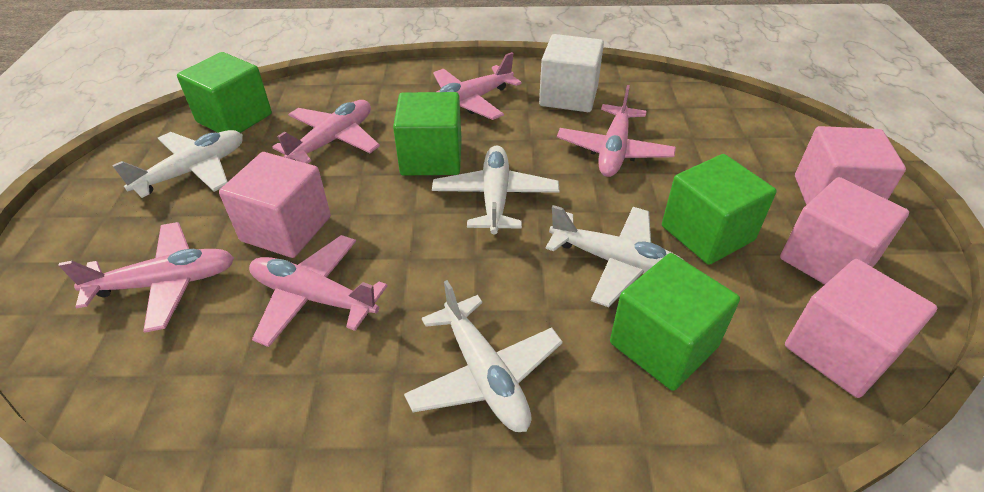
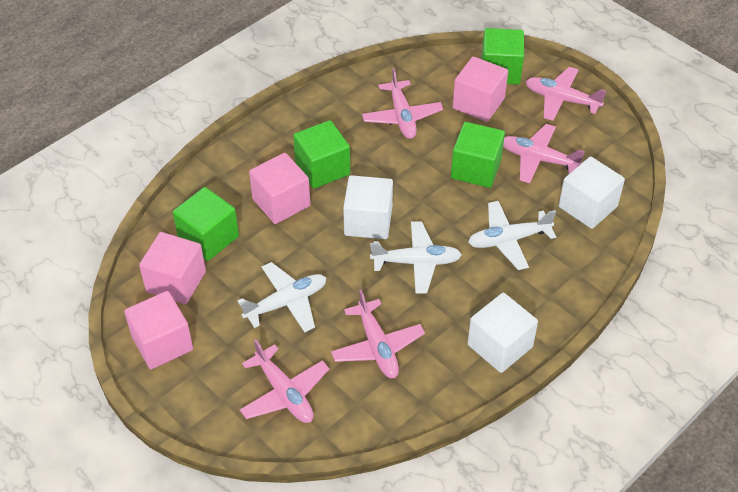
white cube: [539,34,604,112] = 1 -> [343,175,393,239] [467,293,538,373] [559,157,625,229] = 3
white plane: [112,130,243,198] [404,280,563,432] [432,145,559,234] [546,205,682,307] = 4 -> [238,262,326,332] [370,221,462,294] [468,201,556,270] = 3

